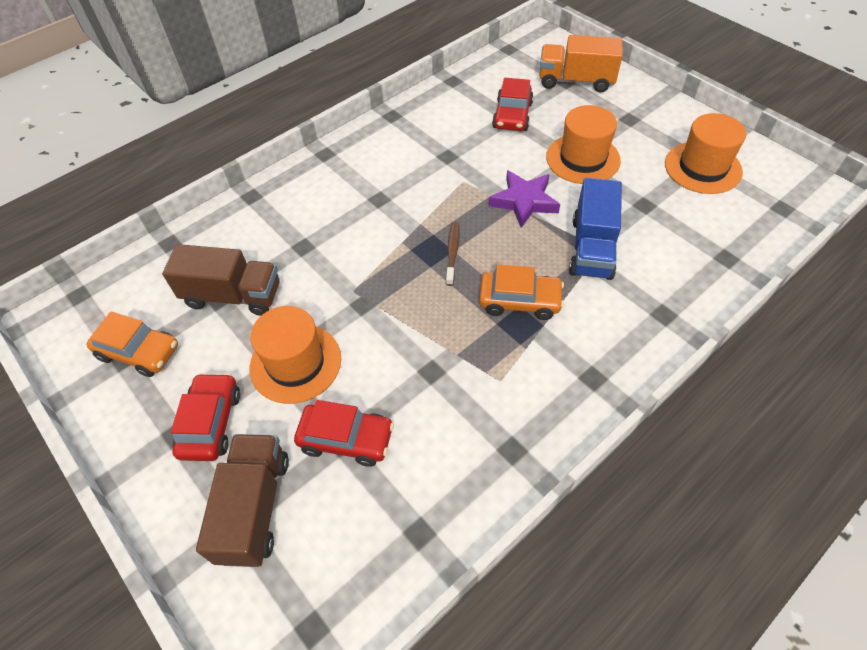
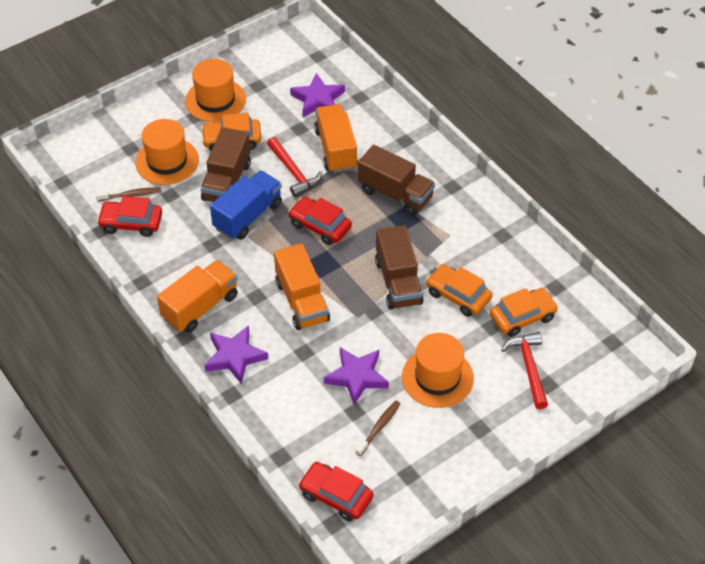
brown toothbrush: [446,221,460,286] = 1 -> [96,187,161,201] [356,401,400,456] = 2
brown truck: [162,244,280,316] [196,434,289,567] = 2 -> [201,127,251,202] [358,145,435,216] [375,225,424,310] = 3
orange car: [86,311,178,377] [479,264,564,320] = 2 -> [201,113,261,151] [426,264,493,317] [490,288,558,337] = 3
orange truck: [539,35,623,92] = 1 -> [157,260,238,333] [274,243,330,330] [314,104,358,173] = 3
purple star: [489,170,560,228] = 1 -> [204,325,268,384] [290,73,345,117] [324,347,389,405] = 3
red hammer: none = 0 -> [267,137,322,197] [501,332,548,409] = 2

